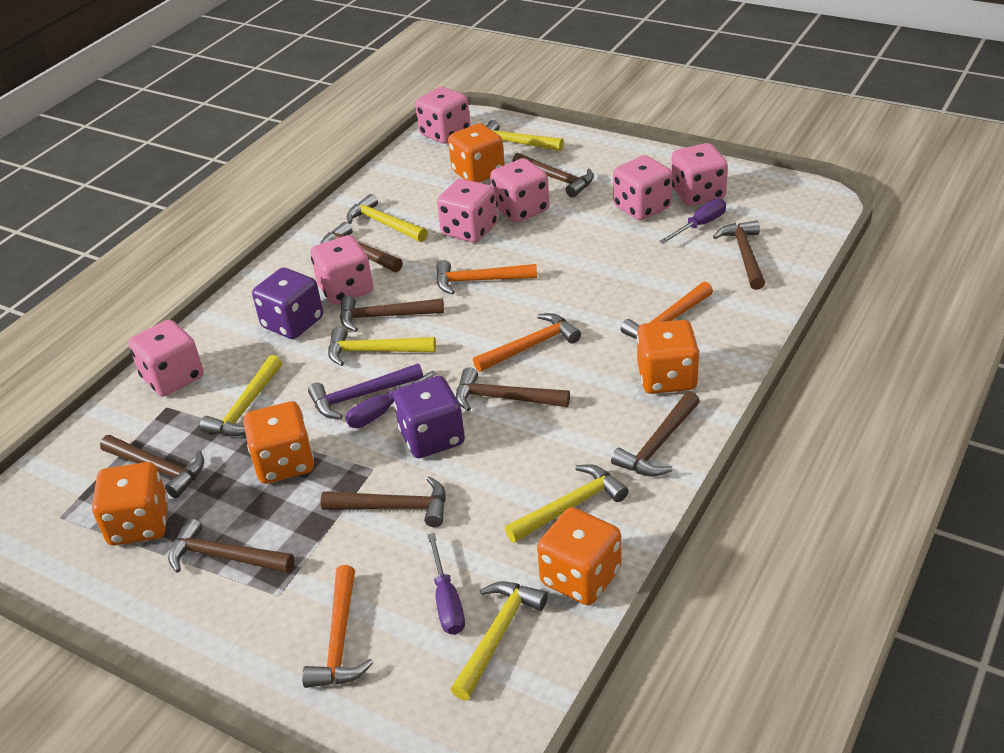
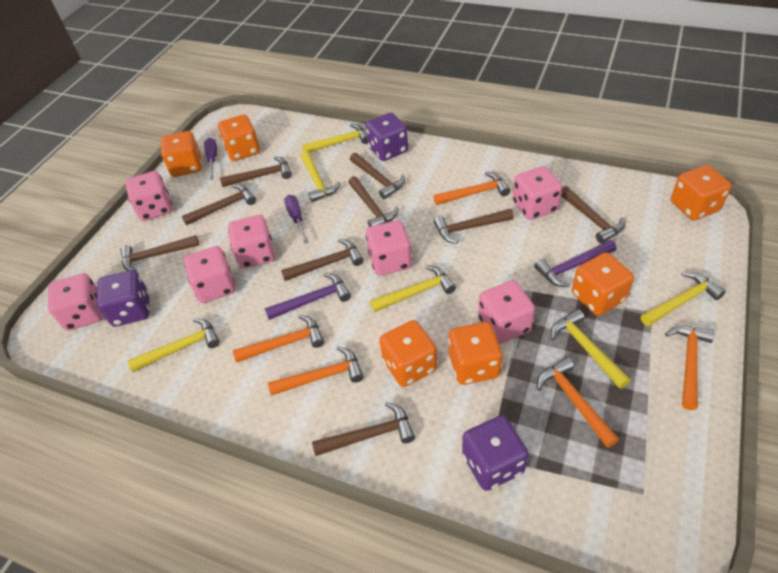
orange dice: [92,462,168,545] [243,401,314,484] [448,123,505,183] [537,507,621,605] [637,320,700,394] = 5 -> [161,131,202,177] [218,114,260,161] [379,320,437,387] [448,322,502,385] [572,252,634,316] [671,165,732,220] = 6
orange hammer: [302,565,373,688] [436,260,537,294] [473,313,581,372] [621,282,713,339] = 4 -> [233,315,324,363] [268,346,364,396] [433,172,510,205] [537,357,619,448] [665,326,715,410] = 5
purple dice: [252,268,323,339] [393,376,465,458] = 2 -> [97,270,149,327] [366,113,408,161] [462,415,529,491] = 3
purple hammer: [308,363,423,419] = 1 -> [264,273,351,320] [534,240,617,287] = 2
purple screwdriver: [345,370,437,428] [427,533,465,635] [659,198,726,244] = 3 -> [204,138,217,180] [284,195,309,243] = 2

